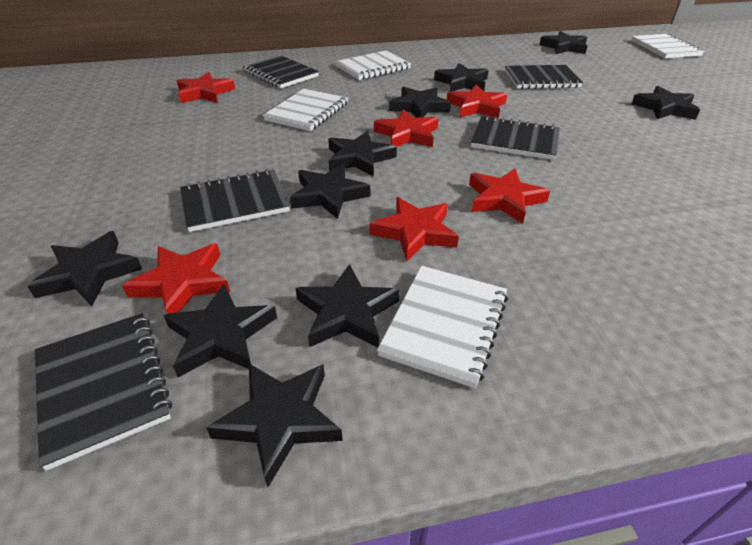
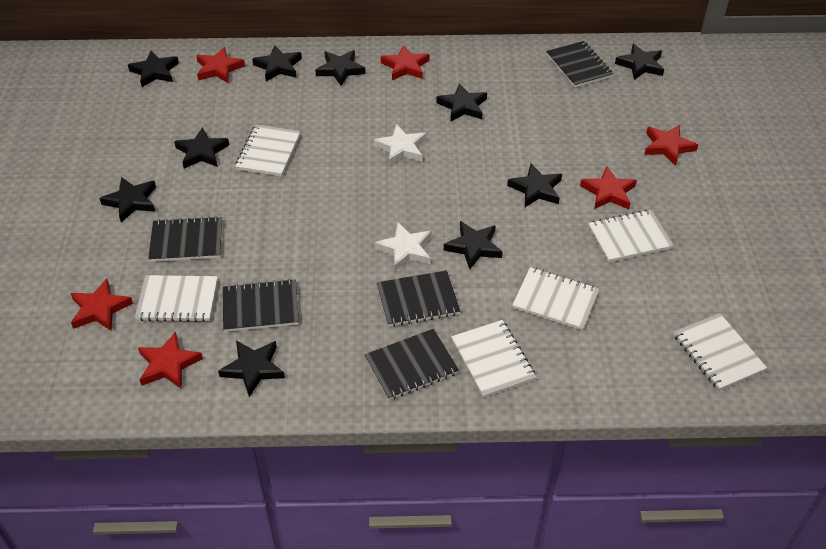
white notebook: [263,89,348,131] [335,50,411,80] [377,266,508,388] [631,33,705,58] = 4 -> [135,275,218,322] [235,125,301,177] [451,320,536,397] [512,267,599,331] [588,210,674,263] [674,313,767,391] = 6
white star: none = 0 -> [374,124,426,166] [375,223,431,271] = 2

